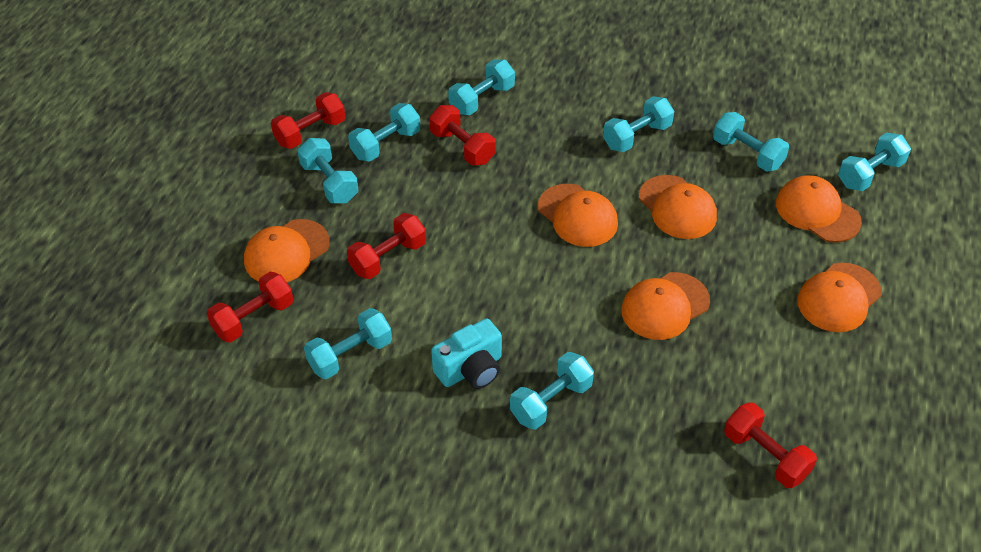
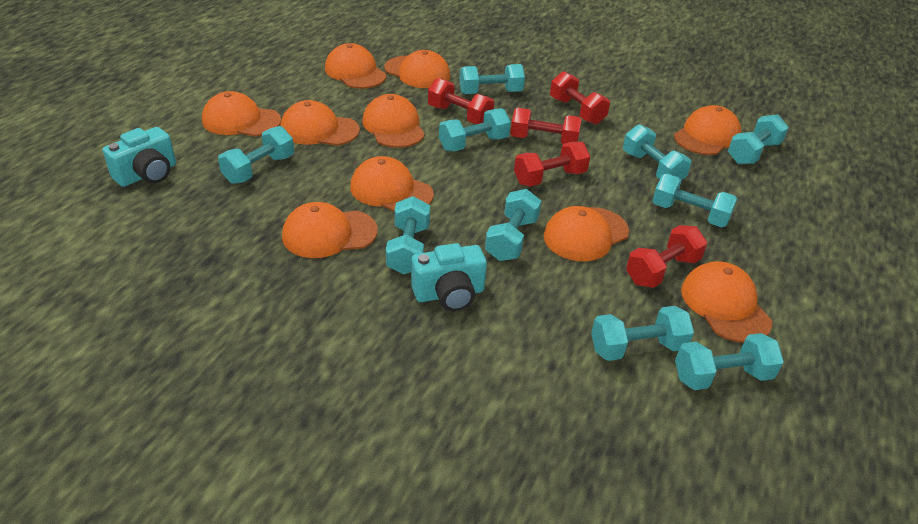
orange cap: [244,219,330,282] [538,184,618,247] [621,272,710,340] [639,175,717,239] [776,175,862,243] [797,263,882,332] = 6 -> [202,91,281,137] [280,100,360,146] [282,202,378,258] [325,43,386,89] [350,156,434,212] [362,94,425,148] [384,50,450,88] [544,206,629,261] [674,105,741,155] [681,261,772,343] = 10
turquoise camera: [431,318,502,389] = 1 -> [103,127,176,187] [411,243,487,311] = 2
turquoise dumbbell: [297,138,358,203] [304,308,392,379] [348,103,421,162] [448,59,515,115] [510,352,594,429] [603,96,674,152] [713,112,789,172] [838,133,911,191] = 8 -> [218,126,294,184] [386,196,430,275] [439,108,511,151] [459,64,525,94] [485,189,541,261] [591,306,694,361] [623,124,691,180] [653,174,737,227] [675,333,784,390] [728,115,789,164] = 10

